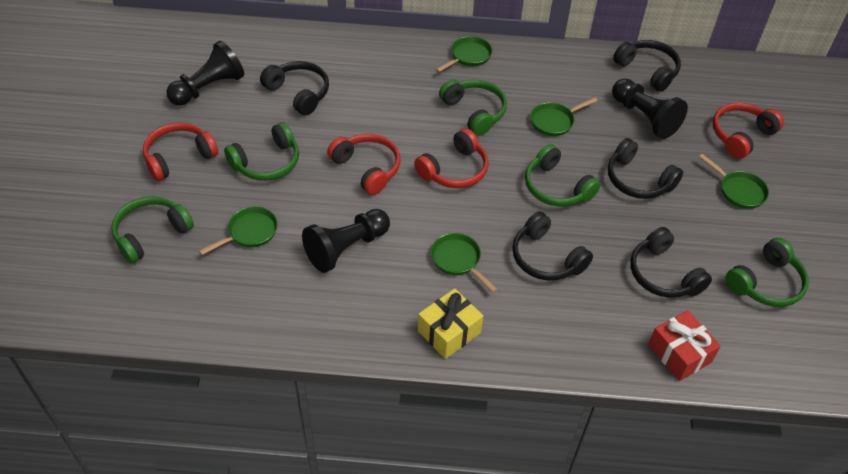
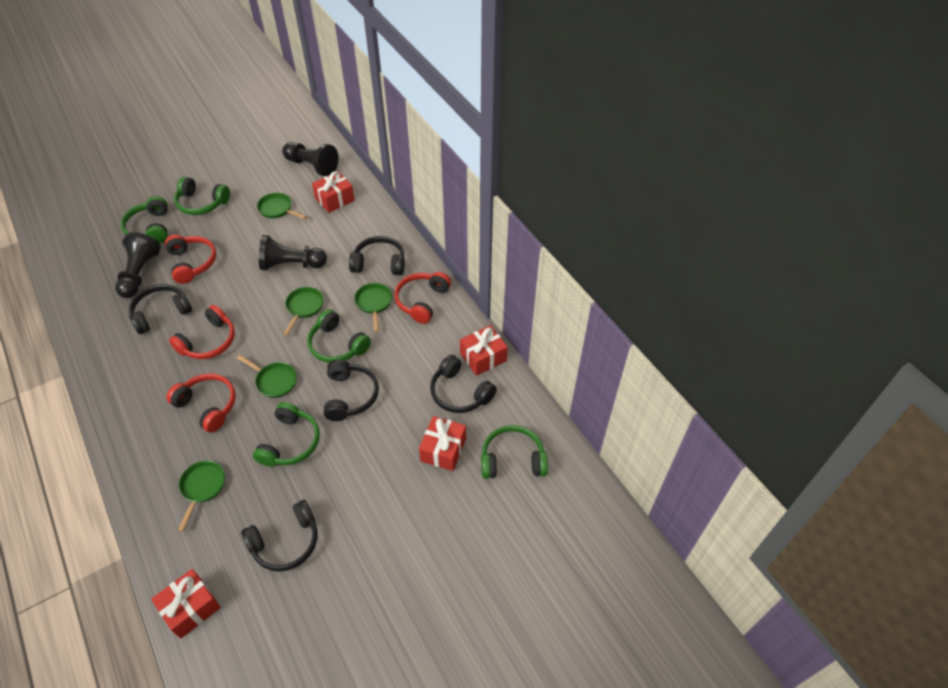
red gift: [648,310,721,381] = 1 -> [151,569,221,639] [312,171,355,213] [419,416,466,471] [460,325,508,376] = 4
yellow gift: [418,288,483,359] = 1 -> none = 0

